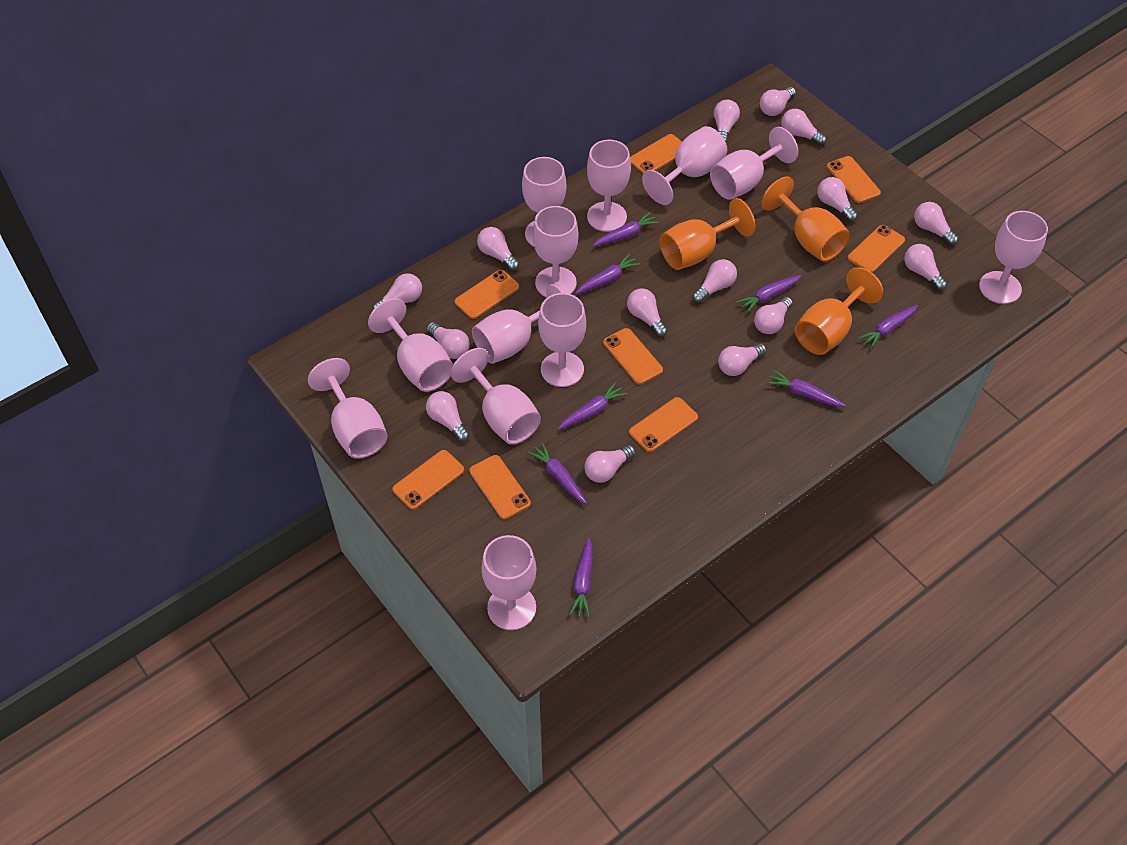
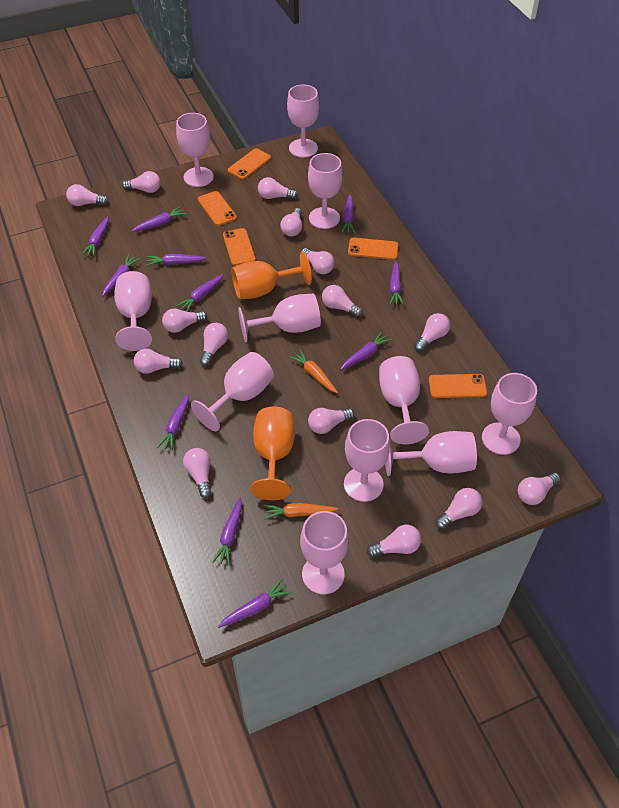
orange carrot: none = 0 -> [263,503,338,520] [289,349,338,393] = 2
orange goblet: [660,198,755,270] [761,176,850,262] [795,267,883,355] = 3 -> [231,252,312,300] [250,407,295,500] = 2
orange phone: [392,450,464,510] [455,270,519,319] [469,455,531,520] [603,328,663,385] [629,397,698,452] [630,134,682,174] [827,156,881,203] [847,225,905,273] = 8 -> [198,191,237,226] [223,228,256,266] [228,148,271,179] [348,238,398,260] [429,374,487,398] = 5
pink goblet: [308,358,388,458] [368,298,453,392] [451,348,541,445] [472,284,563,364] [482,535,536,630] [522,157,566,247] [533,206,578,297] [538,293,586,387] [587,140,631,232] [642,126,727,205] [710,127,798,200] [979,211,1048,304] = 12 -> [114,271,152,351] [176,113,214,187] [191,352,274,431] [238,294,321,342] [287,84,319,158] [300,511,349,594] [308,153,343,229] [344,419,390,502] [379,356,429,444] [385,431,477,476] [482,373,537,455] = 11
purple carrot: [527,442,587,504] [558,382,627,430] [569,537,592,617] [575,254,640,294] [592,212,659,246] [736,275,801,313] [767,370,846,407] [858,305,918,349] = 8 -> [81,216,109,257] [102,255,140,296] [132,207,186,232] [146,254,207,266] [157,394,189,451] [177,274,224,312] [212,498,242,566] [218,579,292,628] [340,331,392,370] [342,194,355,233] [389,261,404,306] = 11

